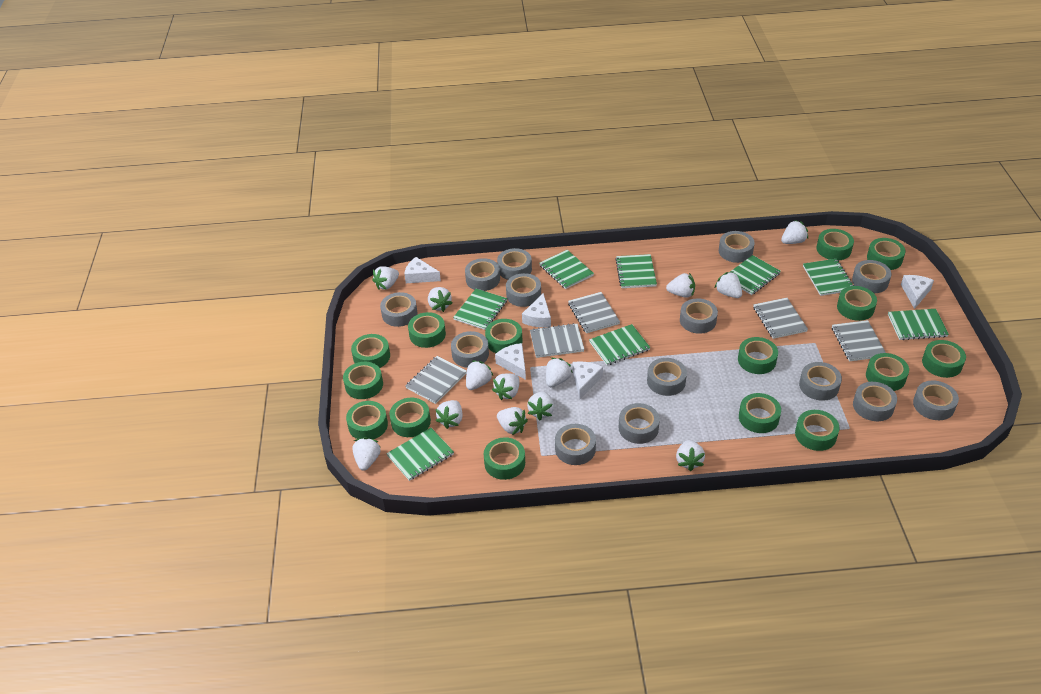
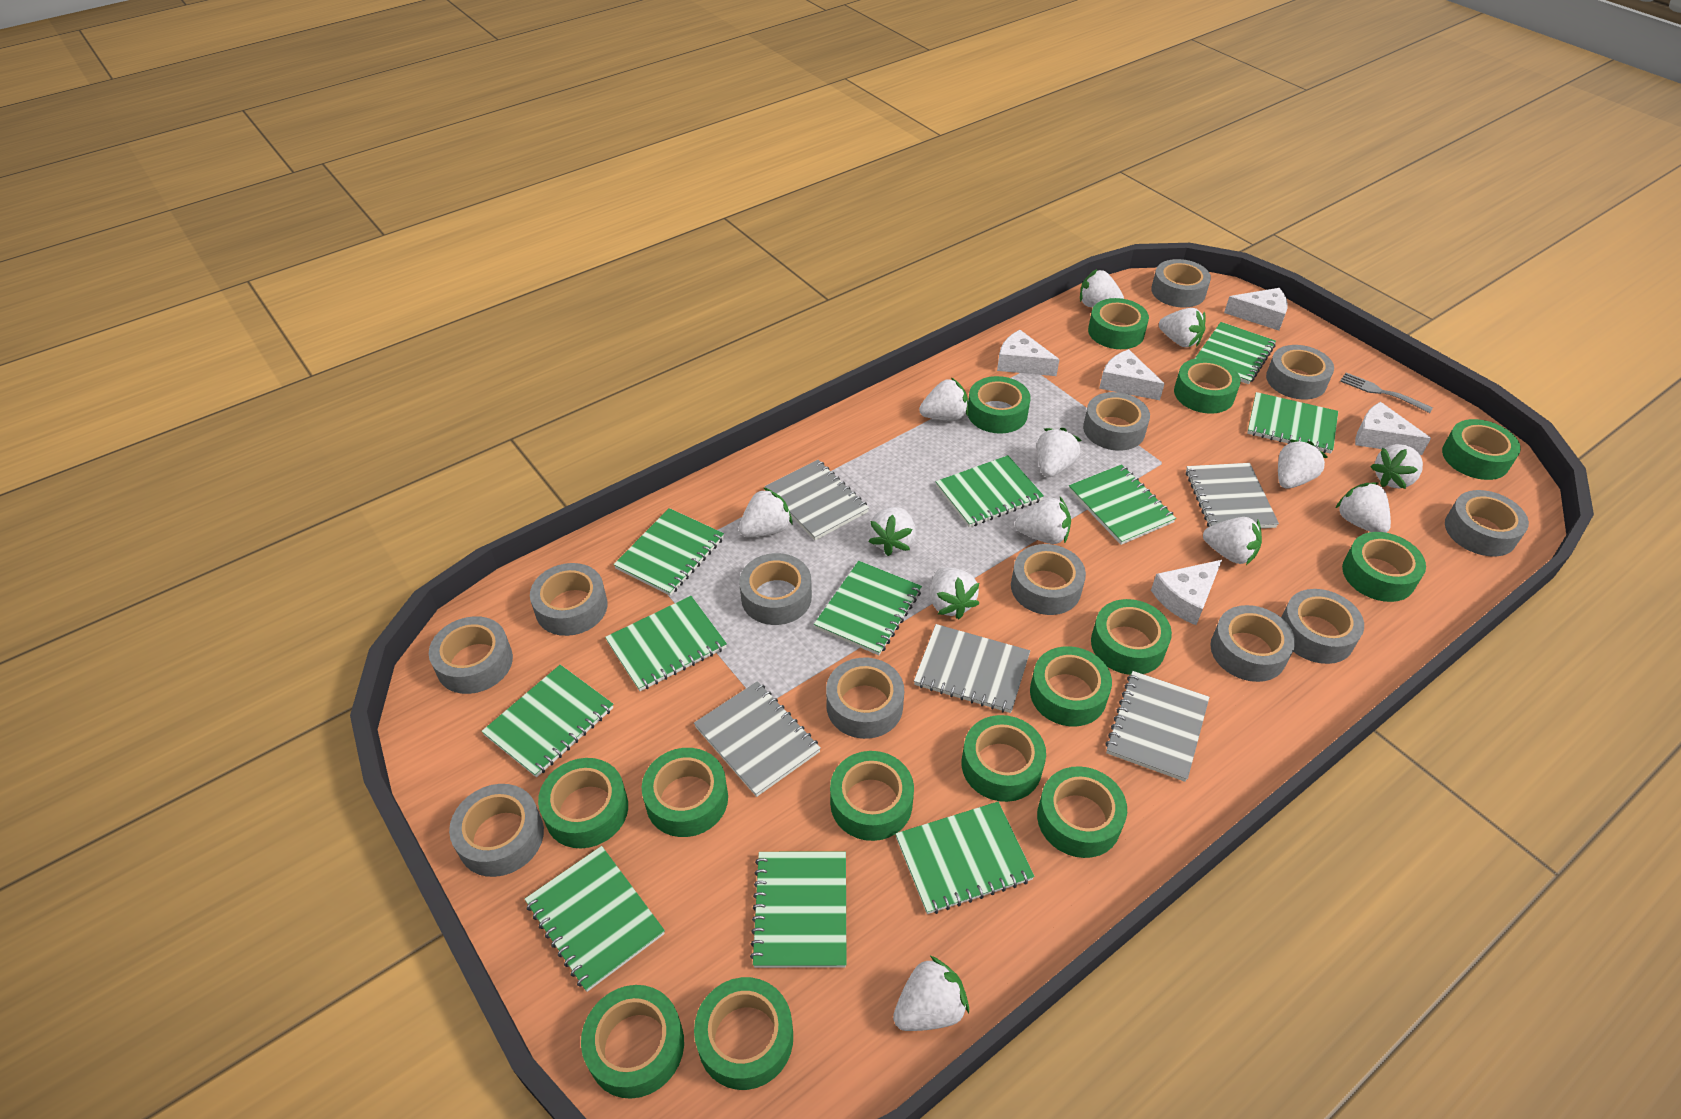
green notebook: [386,428,454,481] [453,289,507,330] [540,250,594,289] [589,324,651,366] [615,254,657,288] [730,255,781,295] [803,259,854,296] [888,309,949,340] = 8 -> [481,665,613,777] [525,846,665,992] [605,596,727,691] [613,508,724,596] [750,852,846,968] [814,561,922,655] [896,802,1035,914] [936,455,1044,527] [1069,464,1176,545] [1195,322,1276,384] [1247,392,1338,454] = 11
green tape: [343,362,383,399] [346,401,388,439] [351,334,390,368] [389,398,431,437] [408,312,446,348] [484,437,525,480] [485,319,523,353] [738,337,778,374] [739,393,781,433] [795,410,840,451] [817,229,854,260] [837,286,877,321] [866,353,909,391] [867,238,906,270] [922,340,966,378] = 15 -> [538,758,628,848] [581,985,684,1099] [642,748,728,837] [694,977,793,1090] [830,751,914,841] [962,715,1046,802] [968,376,1031,434] [1030,646,1112,726] [1037,766,1127,858] [1088,298,1149,349] [1091,599,1172,675] [1174,358,1241,414] [1342,532,1426,602] [1442,419,1521,480] = 14
grey fork: none = 0 -> [1340,373,1433,413] = 1
grey tape: [380,292,417,327] [451,331,489,368] [465,258,500,291] [497,248,532,280] [506,273,541,307] [555,424,596,465] [619,403,660,444] [647,358,687,396] [680,298,718,334] [719,231,755,263] [799,362,842,401] [852,260,891,293] [853,382,897,421] [913,381,959,420] = 14 -> [429,616,513,694] [449,784,544,877] [530,563,608,636] [739,553,812,625] [826,658,904,739] [1011,544,1086,615] [1083,392,1150,451] [1151,259,1211,307] [1210,605,1295,682] [1266,345,1334,400] [1281,589,1364,664] [1445,490,1529,557] = 12

